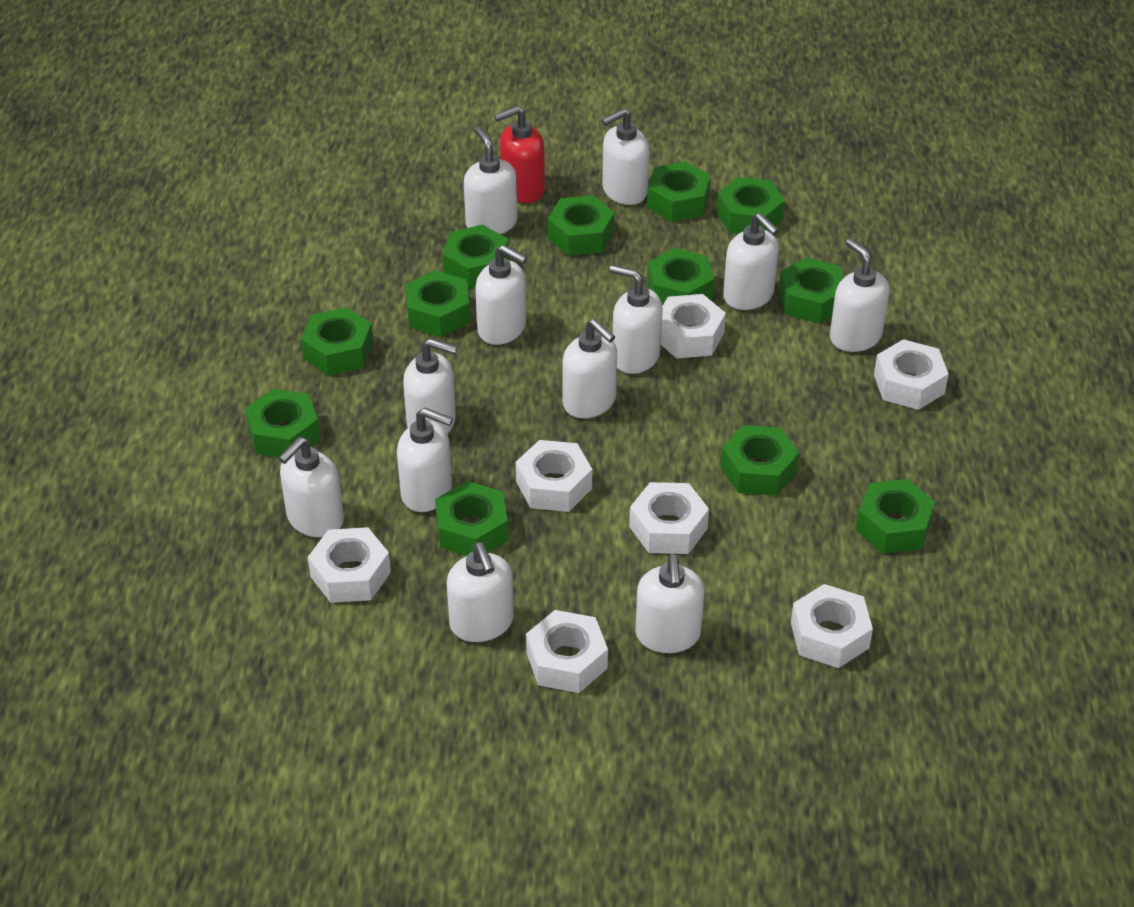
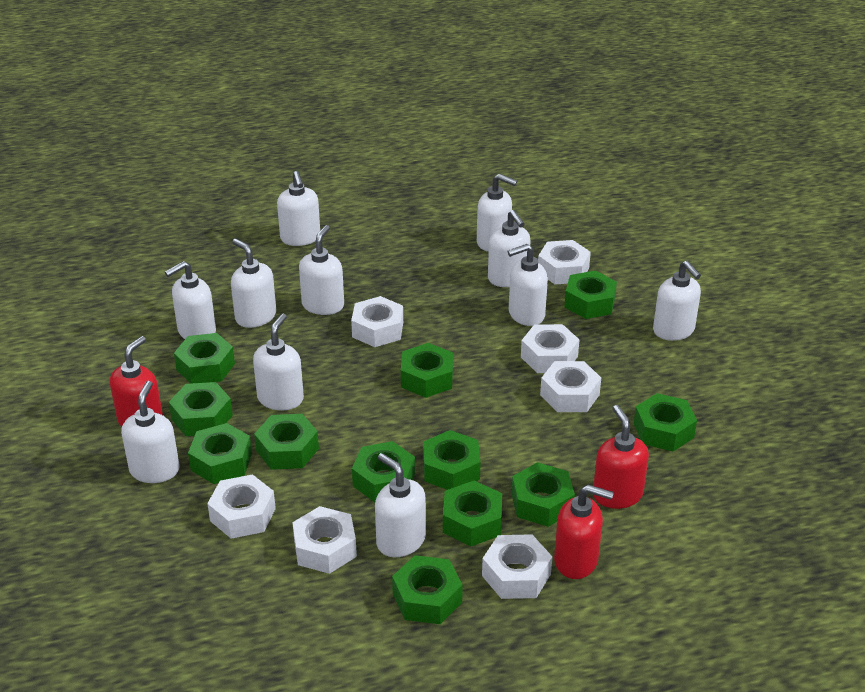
red soap dispenser: [494,106,545,203] = 1 -> [110,336,163,427] [554,485,614,579] [593,405,649,509] = 3
white soap dispenser: [279,437,344,537] [397,408,453,512] [403,338,458,434] [447,542,514,642] [464,127,517,234] [475,245,527,345] [562,319,617,418] [602,108,649,205] [610,265,663,374] [635,554,704,653] [723,213,779,310] [830,238,889,352] = 12 -> [121,381,180,483] [165,261,216,339] [231,239,276,328] [253,314,304,410] [277,171,320,246] [299,225,344,315] [375,453,426,557] [477,174,517,251] [488,210,531,287] [507,244,548,326] [653,261,701,341] = 11

